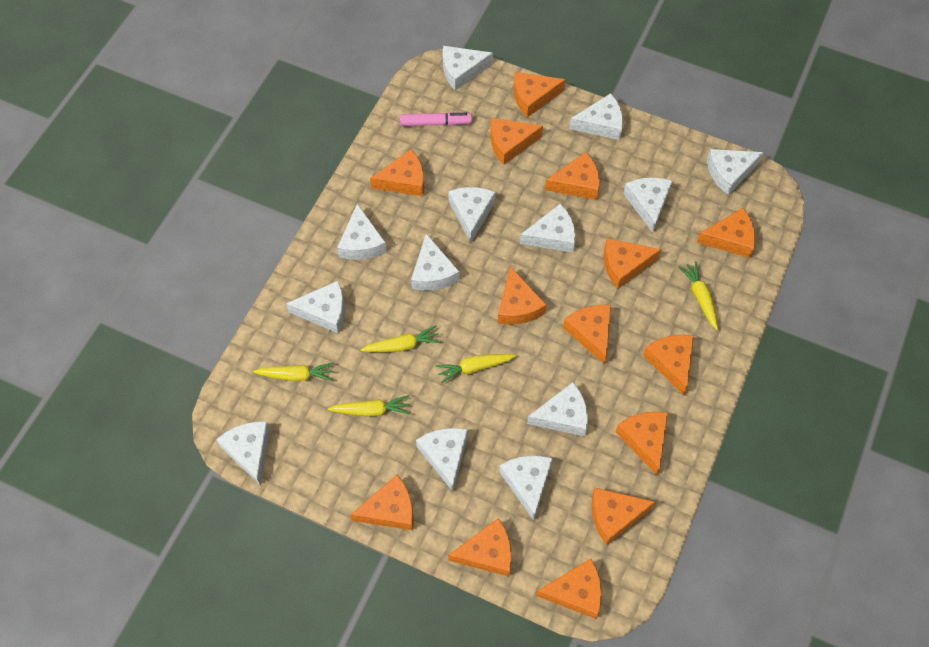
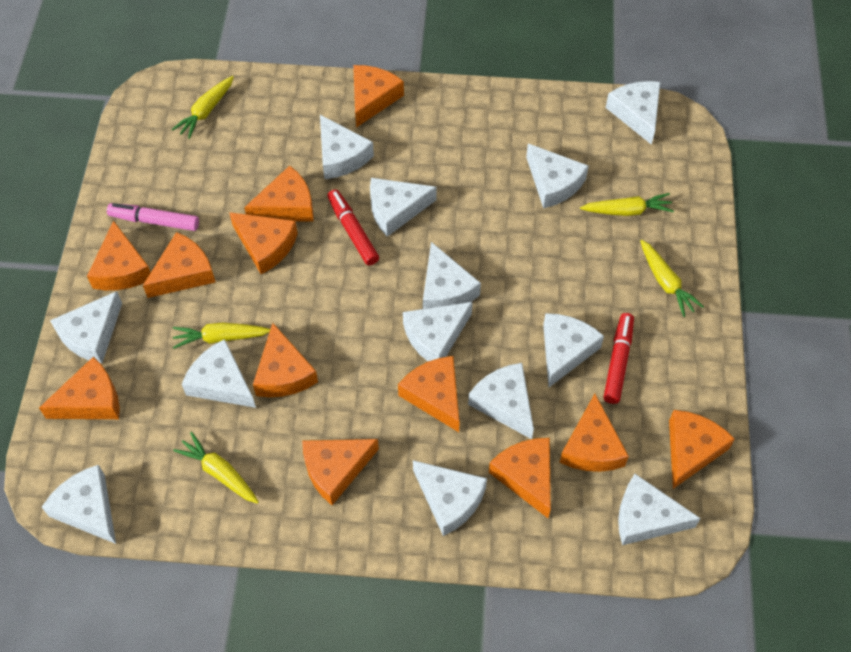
orange cheese: [351,474,414,530] [370,149,425,196] [448,518,512,576] [490,118,543,165] [498,266,547,325] [514,72,566,117] [536,559,602,619] [545,152,600,200] [563,305,611,365] [591,488,655,545] [604,238,661,289] [616,412,668,475] [643,335,694,395] [697,208,756,258] = 14 -> [39,357,120,419] [87,220,151,290] [143,232,215,298] [229,212,298,274] [244,166,314,222] [253,323,318,397] [302,439,379,505] [353,65,404,128] [398,356,460,432] [489,438,551,518] [559,394,629,472] [669,410,735,489] = 12
red marker: none = 0 -> [327,189,379,266] [604,313,634,404] = 2

